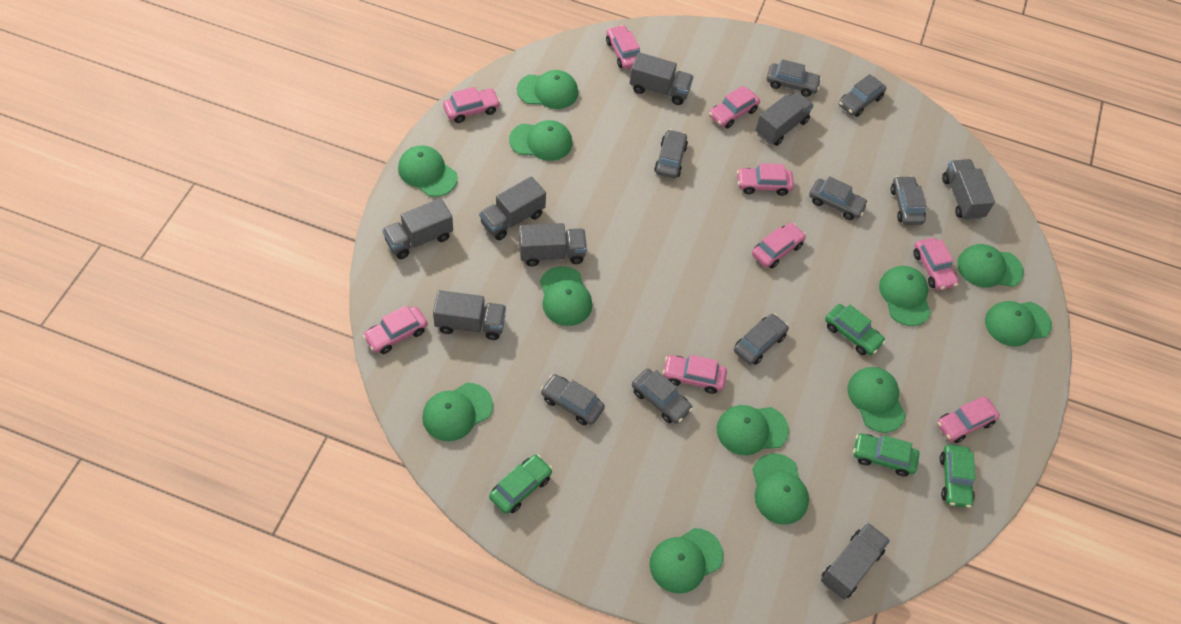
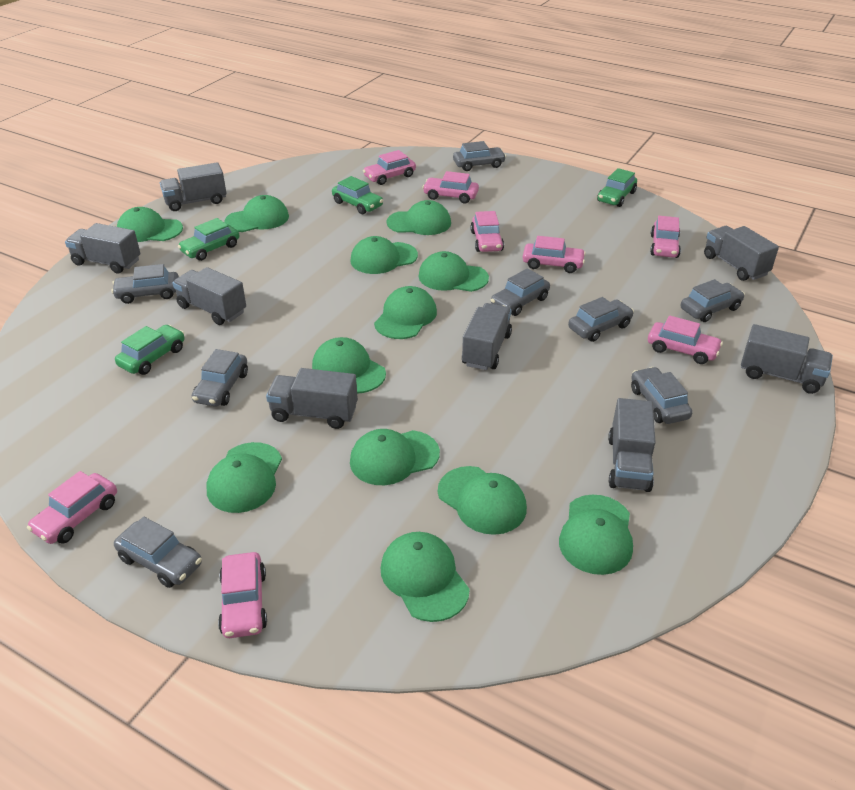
pink car: [363,305,428,354] [443,87,501,123] [606,25,640,69] [662,355,727,394] [709,86,760,128] [737,163,794,196] [752,223,806,269] [913,238,959,290] [937,396,1000,443] = 9 -> [27,471,117,544] [218,552,267,638] [363,150,416,185] [422,171,479,203] [470,211,504,252] [523,236,586,273] [648,315,723,364] [650,216,681,258] = 8

